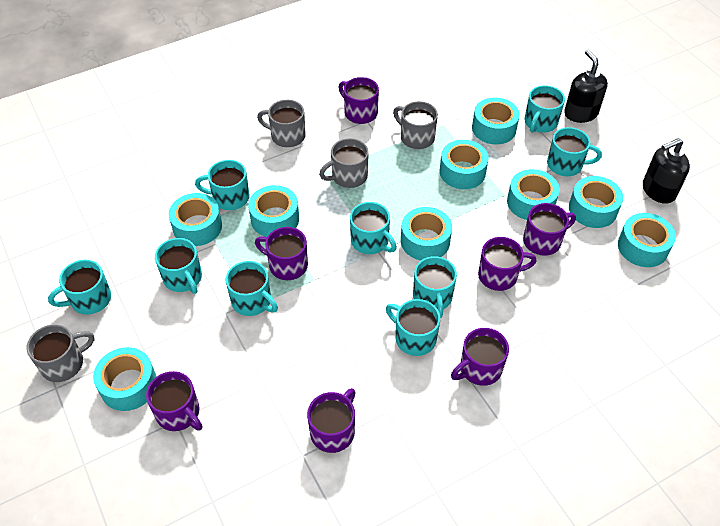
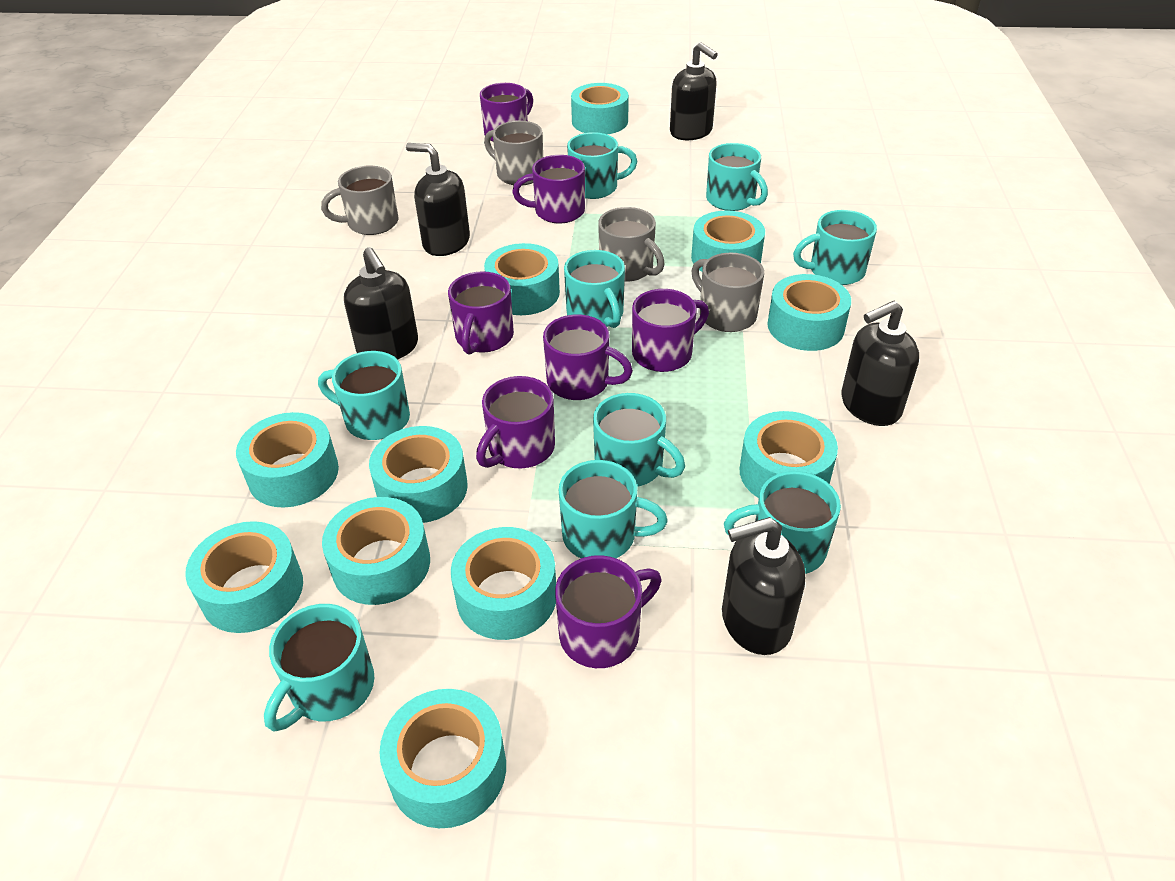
black soap dispenser: [564,50,608,123] [643,138,690,204] = 2 -> [344,247,418,360] [406,143,470,256] [670,42,718,140] [722,517,805,655] [841,301,919,426] = 5
turquoise tape: [93,347,157,411] [169,193,222,246] [248,185,299,237] [401,207,452,260] [439,140,489,189] [472,98,520,144] [507,169,560,220] [569,176,623,228] [618,213,676,267] = 9 -> [185,521,303,633] [236,412,339,508] [322,497,430,605] [369,426,468,523] [379,689,506,828] [451,527,556,640] [484,243,560,315] [571,83,629,134] [691,211,765,272] [740,411,838,498] [767,274,851,351] = 11

